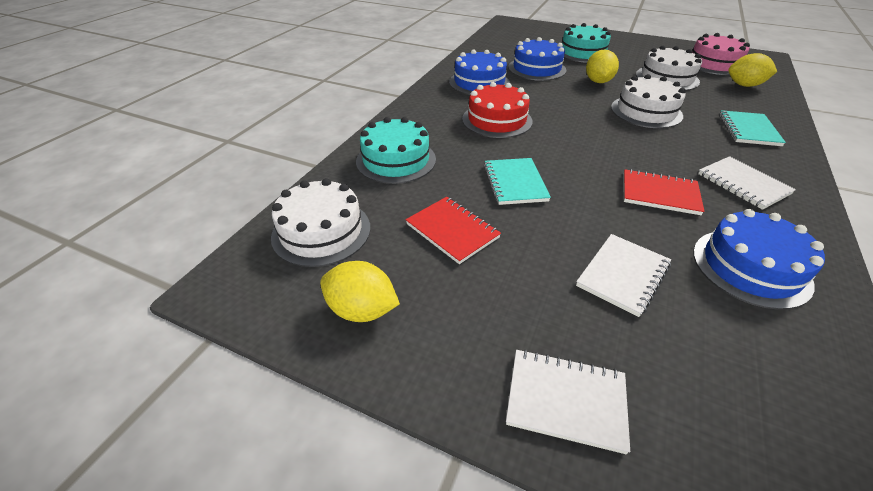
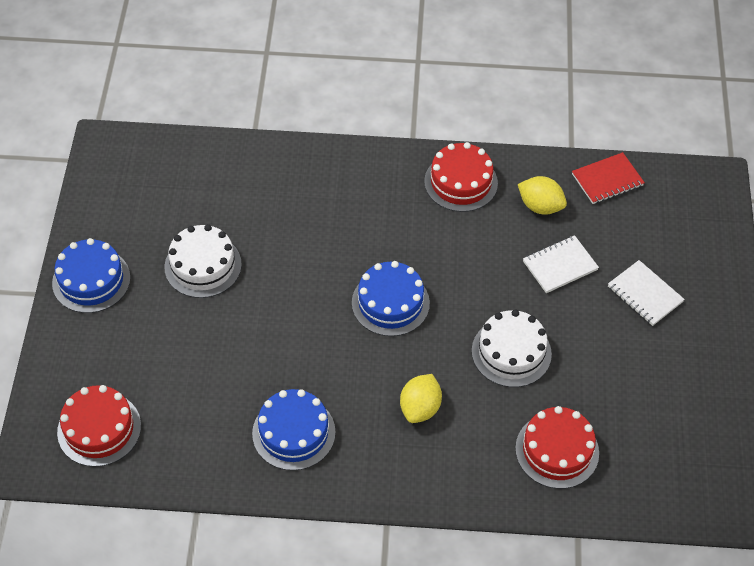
pink cake: [692,33,750,75] = 1 -> none = 0
red cake: [462,82,533,138] = 1 -> [57,385,141,467] [424,142,498,212] [515,406,599,489] = 3
red notebook: [406,197,501,264] [623,169,705,215] = 2 -> [572,152,645,204] = 1
turquoise cake: [356,117,436,184] [562,23,611,63] = 2 -> none = 0
turquoise notebook: [484,158,551,205] [719,110,786,146] = 2 -> none = 0
white cake: [271,178,370,267] [611,74,686,128] [636,46,702,91] = 3 -> [164,224,242,298] [472,309,552,387] = 2
white notebook: [506,349,630,454] [576,234,671,317] [698,156,796,210] = 3 -> [523,235,599,293] [608,260,685,326] = 2
yellow lemon: [320,261,400,322] [586,50,619,83] [728,53,777,87] = 3 -> [400,374,442,423] [518,176,567,215] = 2

